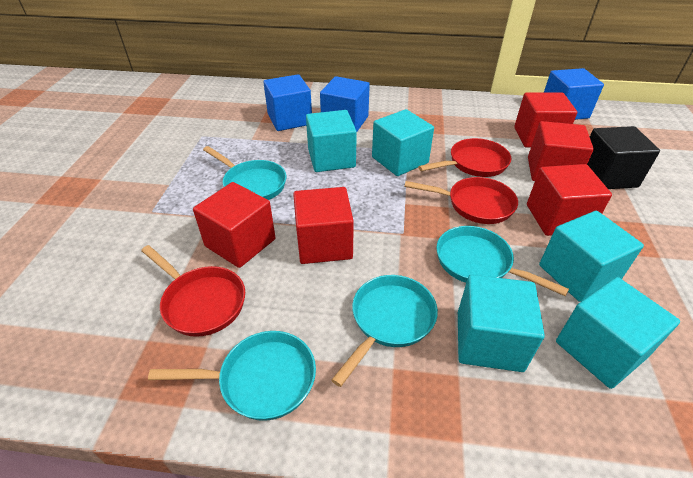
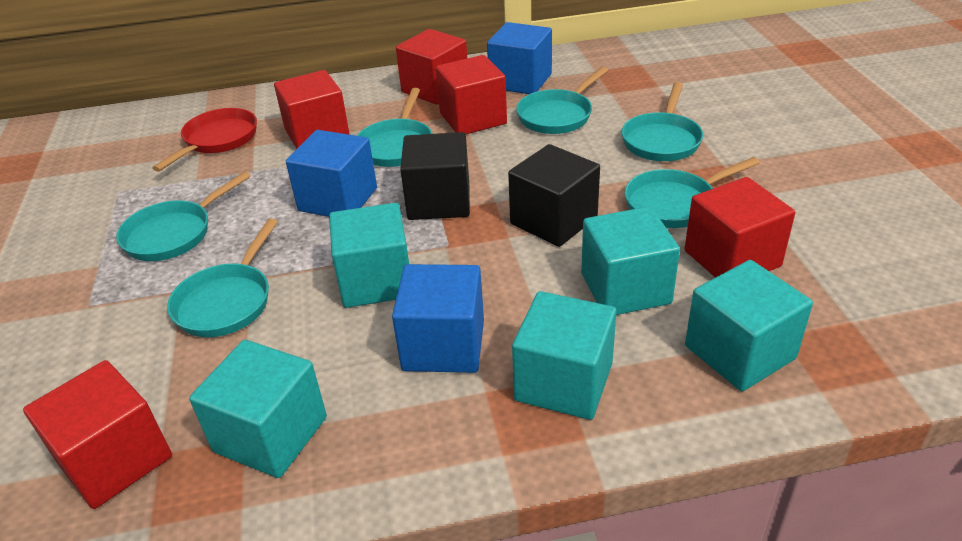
black cube: [587,126,660,189] = 1 -> [400,132,470,220] [508,144,600,247] = 2
red pan: [141,245,245,337] [404,177,518,224] [418,138,511,177] = 3 -> [152,108,257,172] = 1
turquoise pan: [148,331,316,421] [203,146,286,200] [331,275,438,387] [436,226,569,296] = 4 -> [116,171,251,261] [167,218,278,337] [357,88,433,167] [516,67,608,134] [622,82,703,161] [625,157,760,228] = 6

